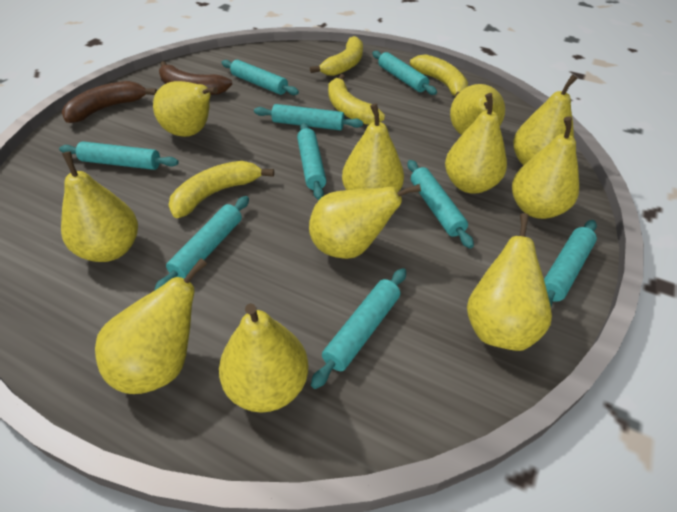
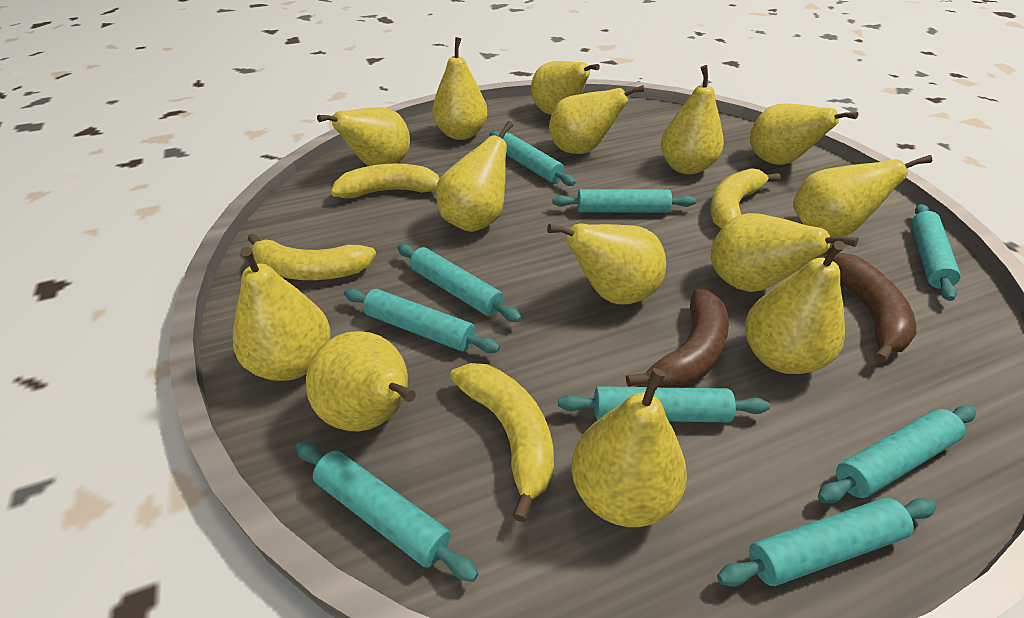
yellow pear: [61,151,138,262] [95,258,207,394] [153,81,218,137] [219,303,308,413] [309,184,421,259] [342,104,404,191] [445,93,507,194] [450,84,505,135] [467,213,552,351] [512,116,579,219] [513,75,578,165] = 11 -> [233,247,331,381] [306,331,416,431] [317,107,410,166] [432,37,488,140] [436,121,513,232] [531,61,600,115] [547,224,666,304] [549,85,644,154] [571,368,687,527] [661,65,724,174] [711,213,859,292] [745,241,845,374] [750,103,858,165] [793,155,932,237] = 14

